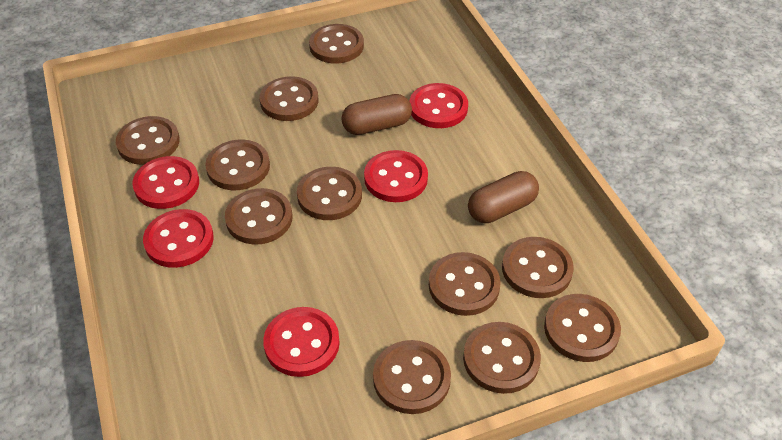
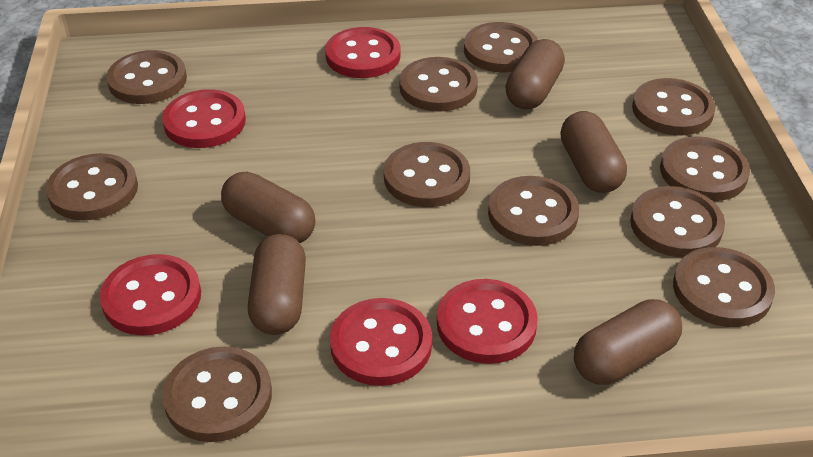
brown capsule: [341,94,412,135] [468,171,539,223] = 2 -> [221,172,315,243] [248,234,306,335] [505,39,565,110] [560,111,627,193] [574,299,682,385] = 5

